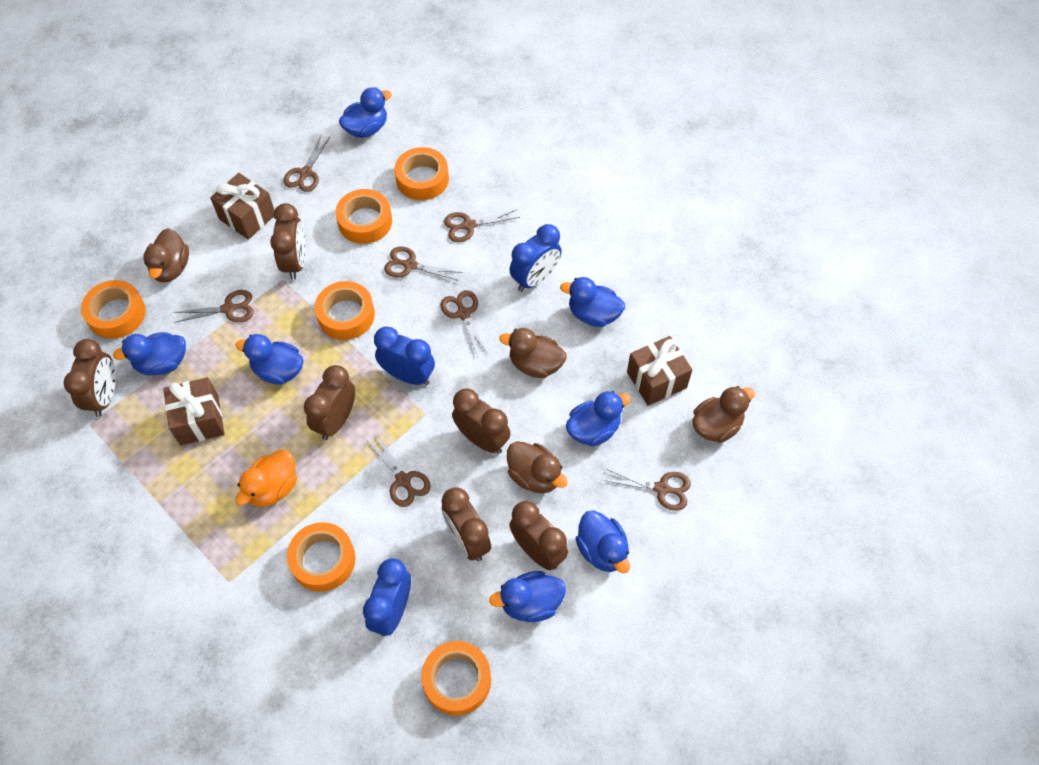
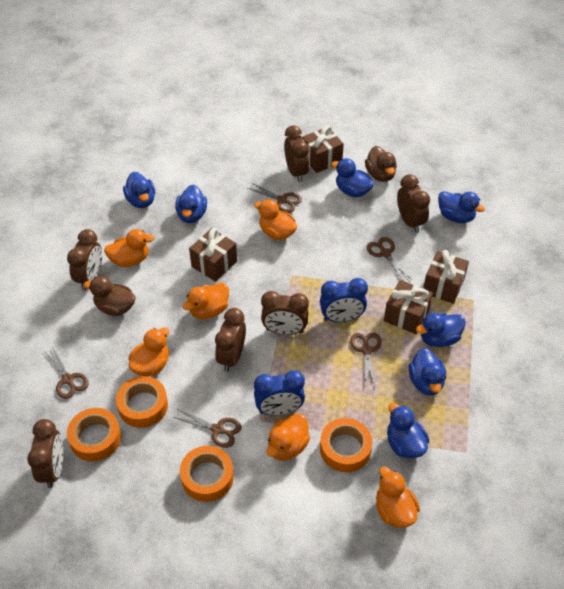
blue clock: [363,558,411,636] [374,326,435,385] [509,224,562,292] = 3 -> [254,370,305,416] [320,278,368,322] = 2
brown duck: [143,228,189,283] [499,328,567,378] [507,441,568,494] [692,386,755,443] = 4 -> [83,276,136,316] [365,146,397,182] = 2
brown gift: [163,377,225,445] [210,173,274,240] [627,336,692,406] = 3 -> [189,228,237,282] [302,126,344,173] [384,280,433,334] [423,250,469,304] = 4
brown scissors: [173,290,254,323] [284,135,330,192] [368,434,431,507] [384,246,462,281] [441,290,488,358] [444,210,520,242] [603,469,691,511] = 7 -> [44,347,89,399] [173,409,241,448] [248,182,302,213] [350,333,382,388] [367,237,412,281] = 5
orange duck: [236,450,297,507] = 1 -> [104,229,155,267] [128,327,170,376] [183,283,229,319] [254,199,297,240] [266,414,310,461] [376,466,420,528] = 6
orange tape: [81,280,146,339] [287,522,355,592] [315,281,375,340] [335,189,392,244] [394,147,449,200] [421,641,491,716] = 6 -> [67,408,121,461] [116,376,168,428] [180,446,234,502] [320,418,372,472] = 4

